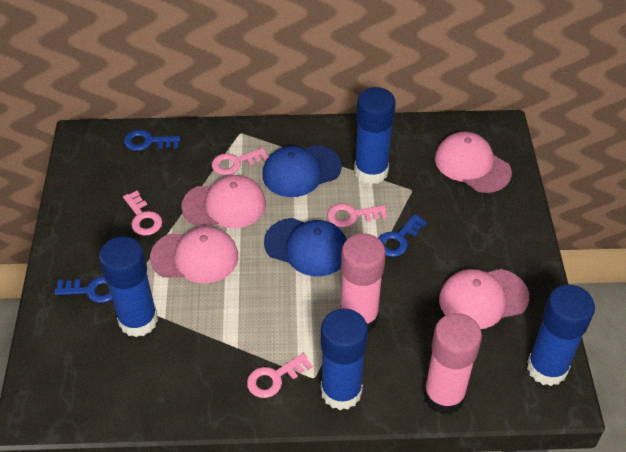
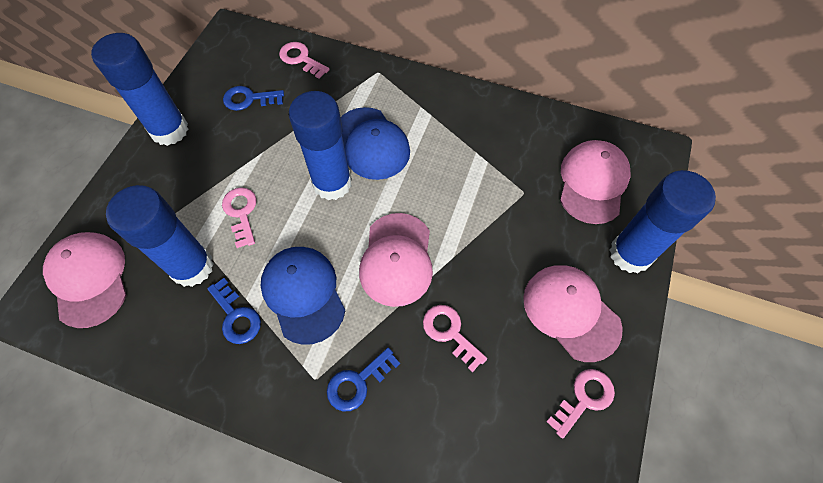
pink glue stick: [340,233,386,332] [424,313,482,415] = 2 -> none = 0

